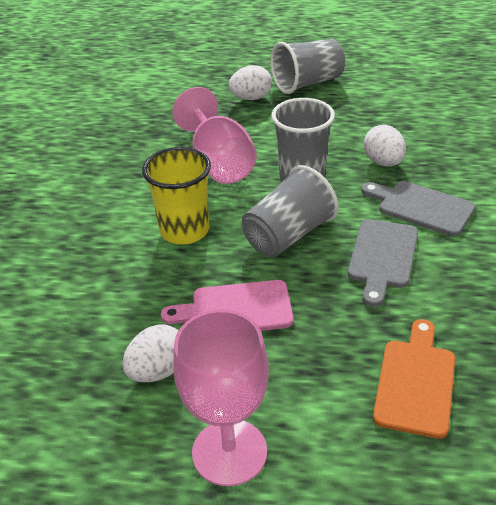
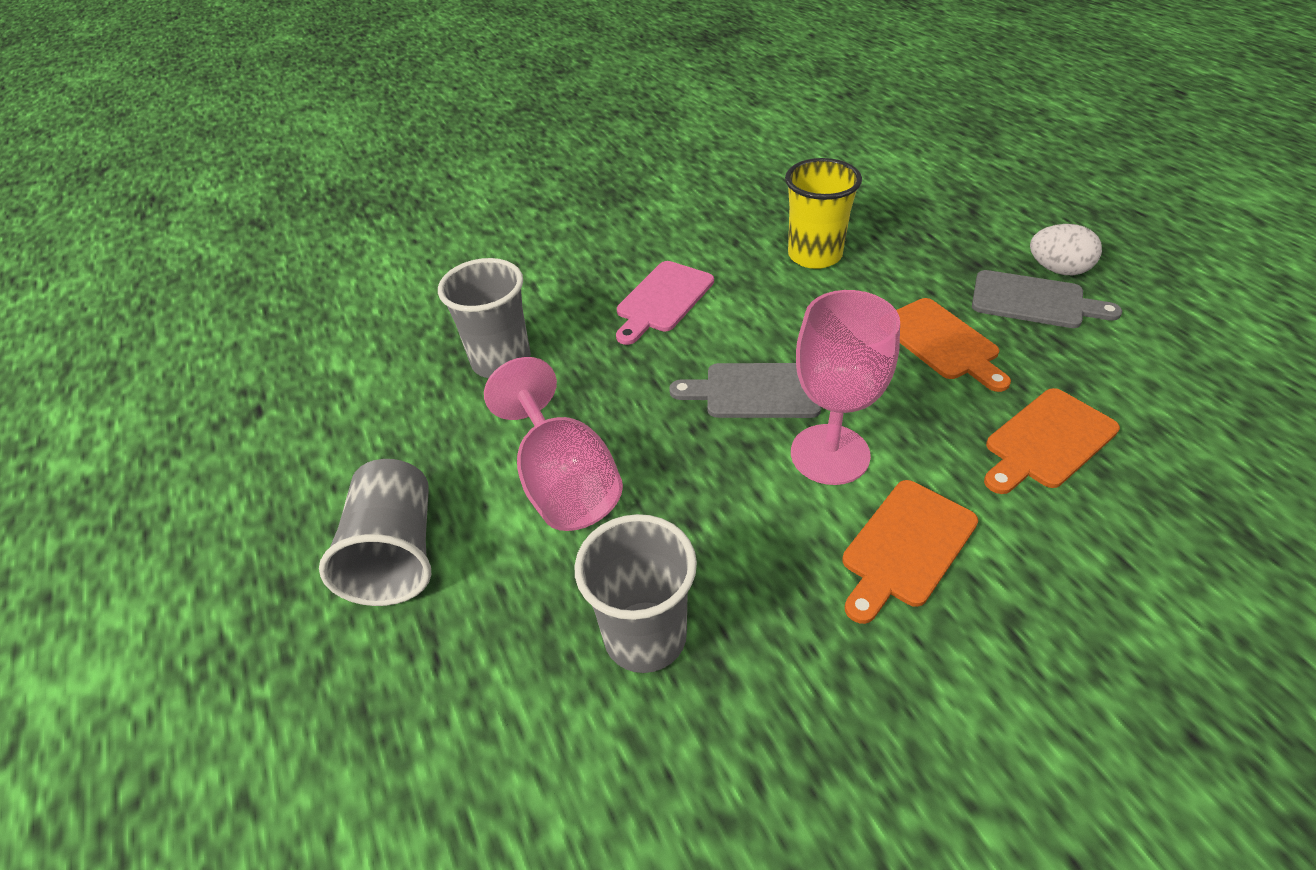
orange cutting board: [373,319,455,439] = 1 -> [842,480,978,624] [896,298,1011,392] [984,388,1120,494] = 3
white egg: [122,325,178,382] [228,65,272,100] [364,125,406,167] = 3 -> [1030,224,1102,275] = 1

